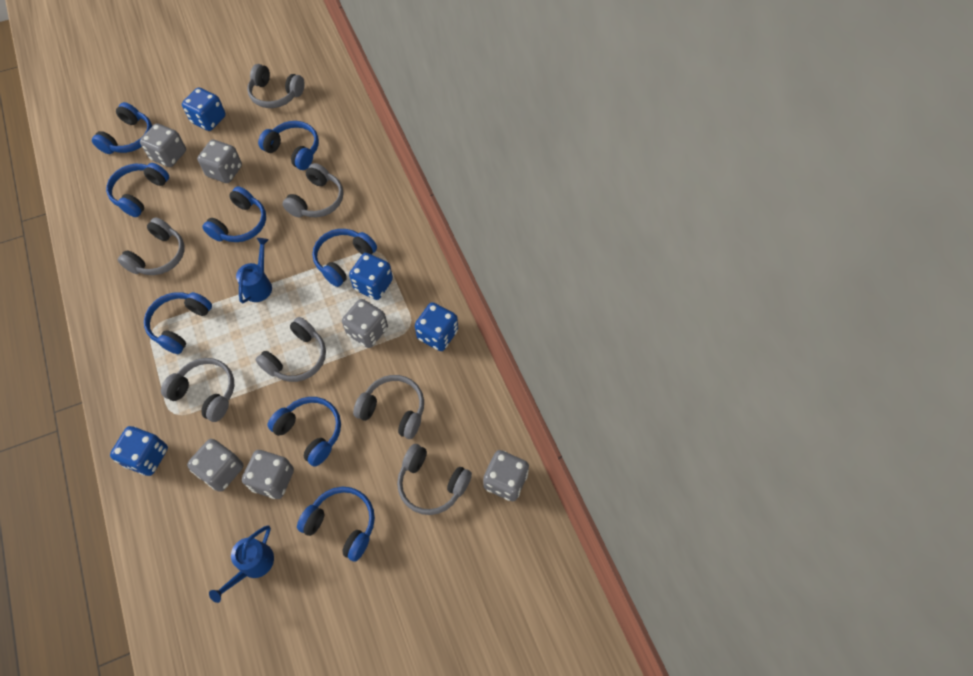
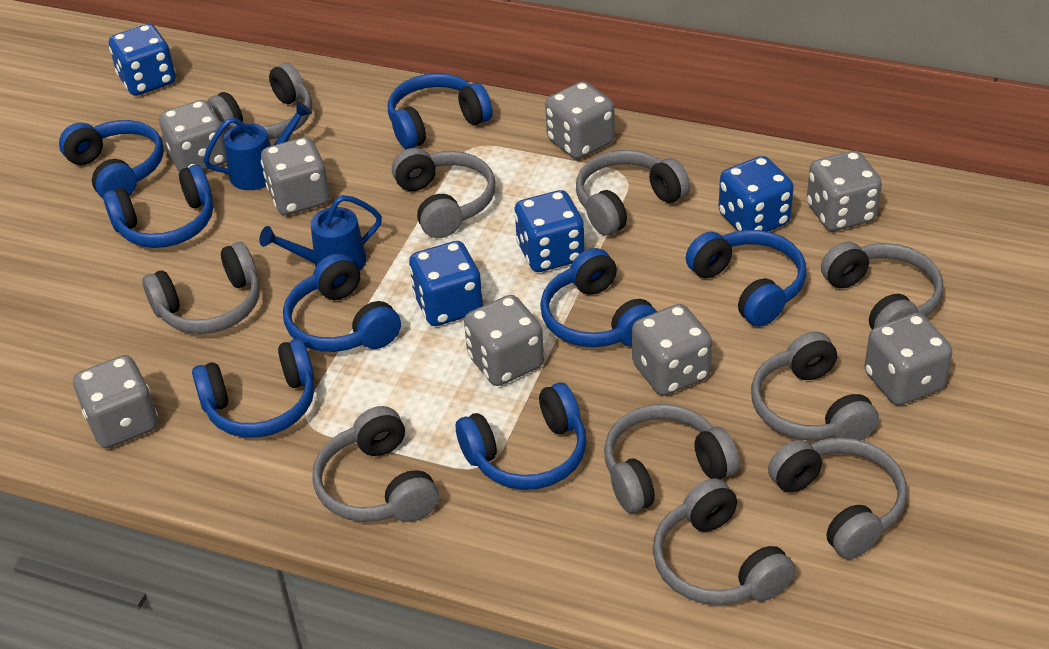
grey dice: [140,123,186,167] [187,439,243,492] [197,140,242,183] [242,450,294,499] [342,299,388,348] [483,450,529,501] = 6 -> [73,355,158,448] [159,100,227,172] [261,137,330,215] [464,295,544,386] [545,81,615,159] [632,304,712,396] [807,151,882,231] [864,313,953,405] = 8
grey headphones: [118,217,185,275] [161,358,234,422] [247,64,305,108] [256,317,326,382] [282,163,343,217] [353,375,424,439] [397,444,472,515] = 7 -> [142,242,260,334] [207,63,312,140] [312,406,439,522] [392,148,495,238] [576,150,690,236] [604,404,739,513] [653,478,796,605] [751,332,879,441] [768,438,907,559] [821,242,943,329] = 10

